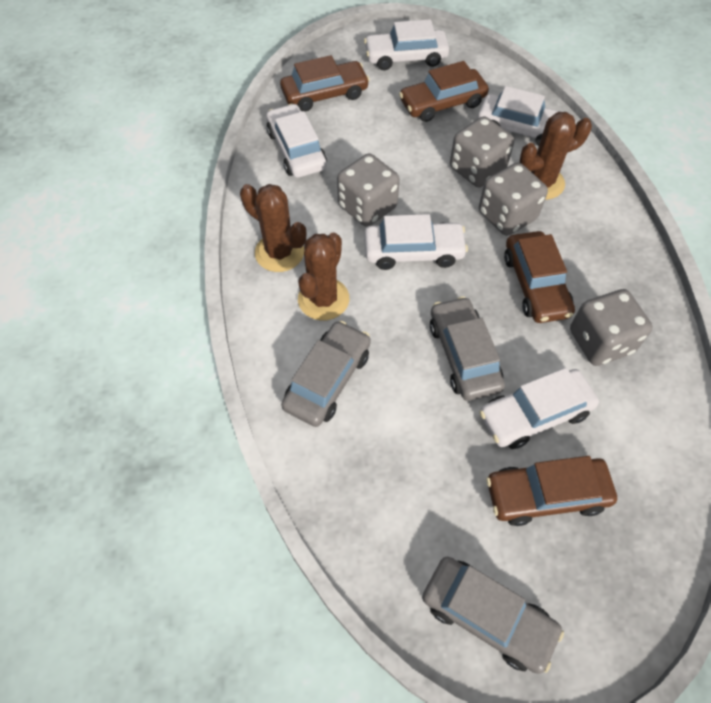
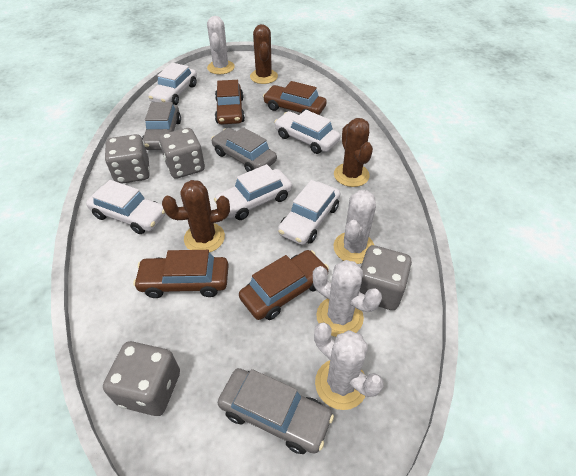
white cactus: none = 0 -> [207,16,235,74] [313,260,382,337] [314,323,384,410] [334,190,376,264] = 4

